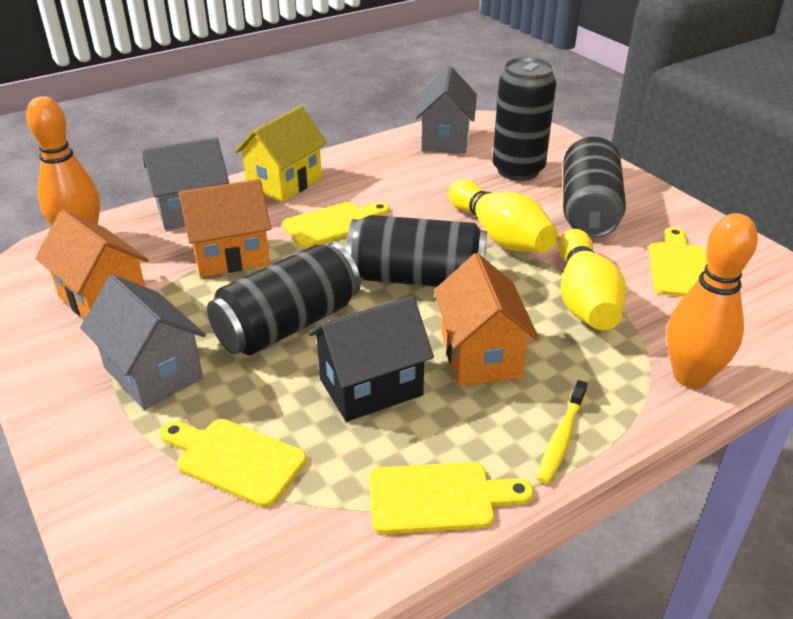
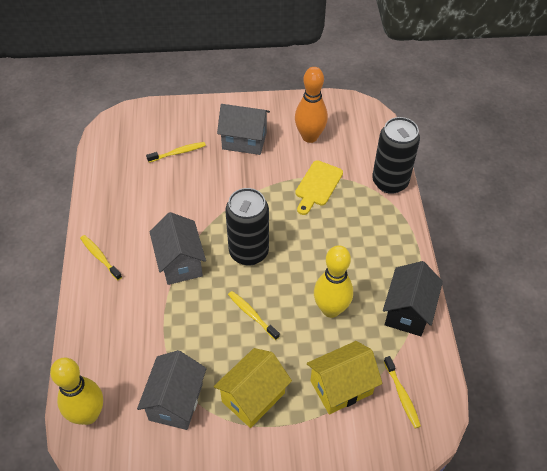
black can: [207,243,361,356] [346,215,487,287] [492,57,557,181] [563,137,626,238] = 4 -> [225,188,269,266] [372,117,420,194] = 2
orange bowling pin: [26,96,100,226] [667,213,758,389] = 2 -> [295,67,328,143] = 1
orange house: [35,210,149,319] [179,179,271,277] [434,253,539,386] = 3 -> none = 0
yellow cutting board: [160,419,307,508] [283,202,390,248] [369,462,533,534] [649,227,708,297] = 4 -> [295,160,343,215] = 1
yellow house: [235,106,327,202] = 1 -> [214,348,292,428] [307,341,383,414] = 2
yellow toothbrush: [537,380,588,484] = 1 -> [80,235,122,280] [146,142,206,162] [228,291,280,340] [384,356,421,429] = 4

